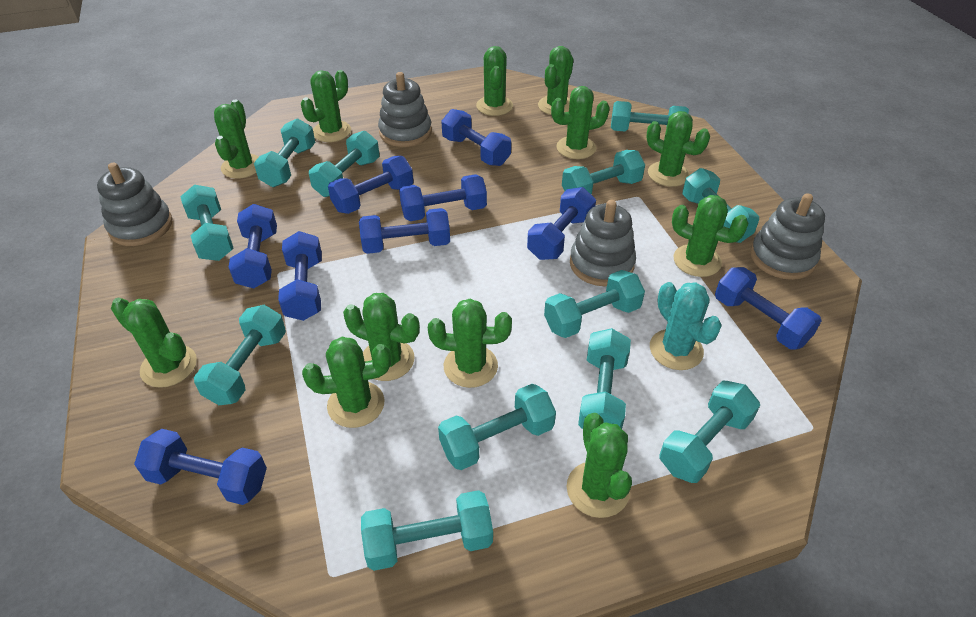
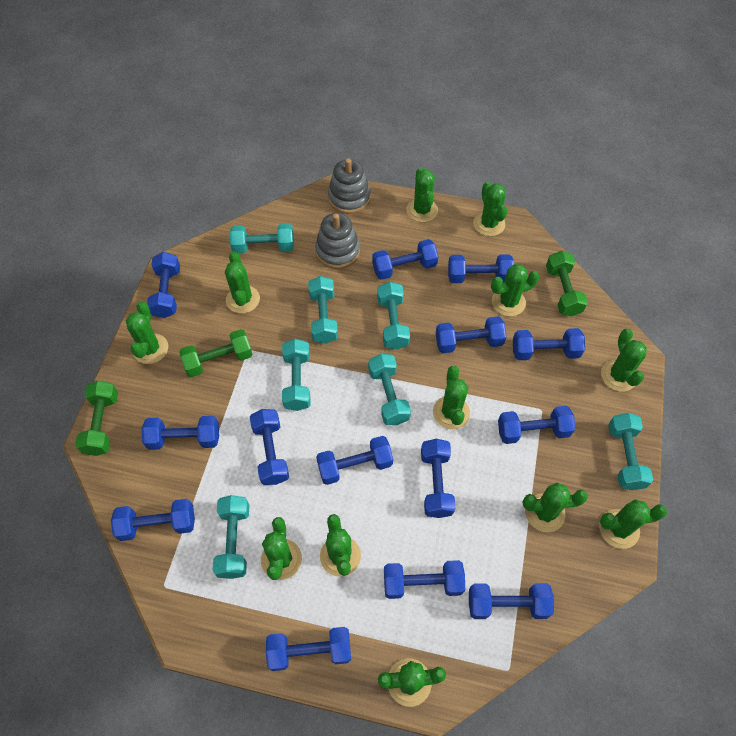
blue dumbbell: [134,429,267,505] [229,204,277,289] [278,231,322,321] [328,156,414,214] [359,208,450,254] [399,174,487,221] [441,109,511,166] [527,187,596,260] [715,267,822,350] = 9 -> [111,499,195,541] [142,416,219,450] [147,252,180,318] [250,409,289,485] [266,627,351,671] [316,436,393,485] [372,239,438,280] [384,560,465,599] [421,439,456,518] [436,316,507,353] [448,254,514,283] [469,583,554,619] [498,406,575,444] [513,328,585,360] = 14
green dumbbell: none = 0 -> [75,381,118,456] [179,329,253,377] [546,251,588,317] = 3
grey stacking toy: [97,163,172,246] [378,72,432,147] [570,200,636,286] [750,193,825,280] = 4 -> [315,213,360,269] [328,158,370,214] = 2
turquoise cactus: [650,282,722,370] = 1 -> none = 0
turquoise dumbbell: [180,185,234,261] [194,305,286,405] [254,118,315,187] [309,131,379,197] [361,490,493,571] [438,384,556,470] [544,270,645,338] [562,150,645,195] [578,328,631,429] [611,101,689,131] [659,381,760,483] [683,168,759,243] = 12 -> [213,495,249,579] [230,224,294,254] [282,339,310,411] [308,276,338,344] [368,354,411,425] [377,282,410,350] [608,413,653,490] = 7

